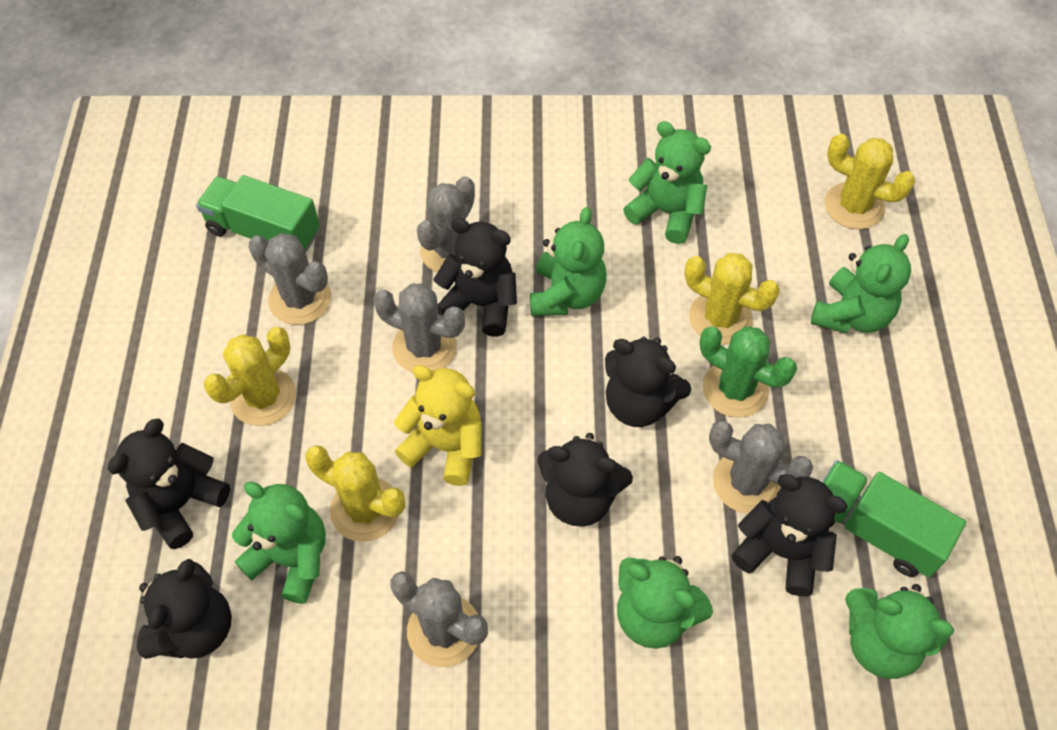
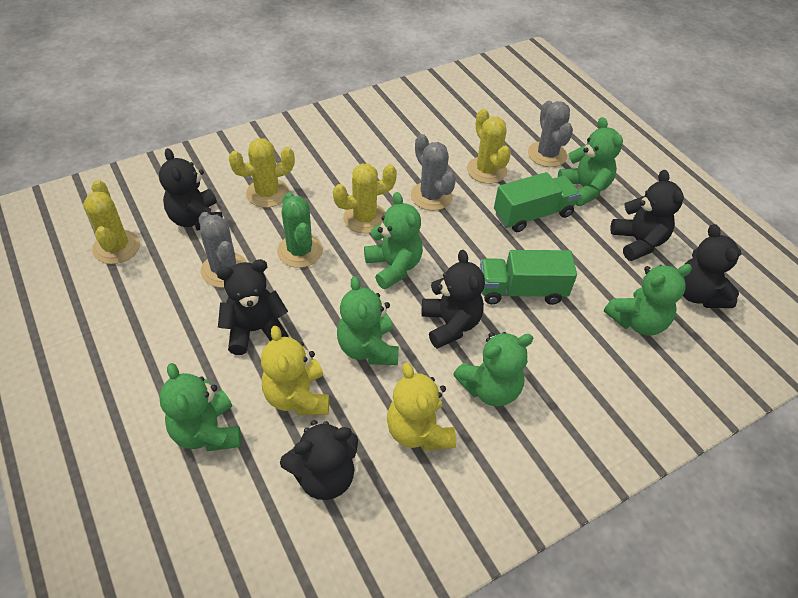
grey cactus: [249,233,331,325] [373,284,465,373] [390,571,488,667] [417,176,475,272] [709,421,813,514] = 5 -> [199,212,247,288] [411,134,456,211] [528,101,573,167] = 3
yellow teddy bear: [394,365,481,486] = 1 -> [261,326,329,415] [387,363,456,451] = 2

